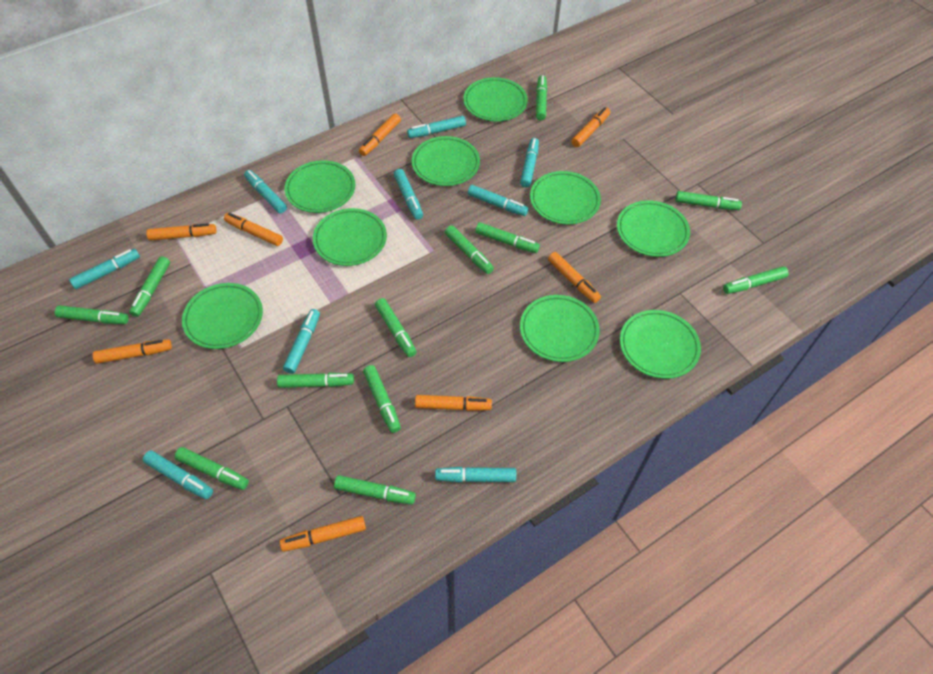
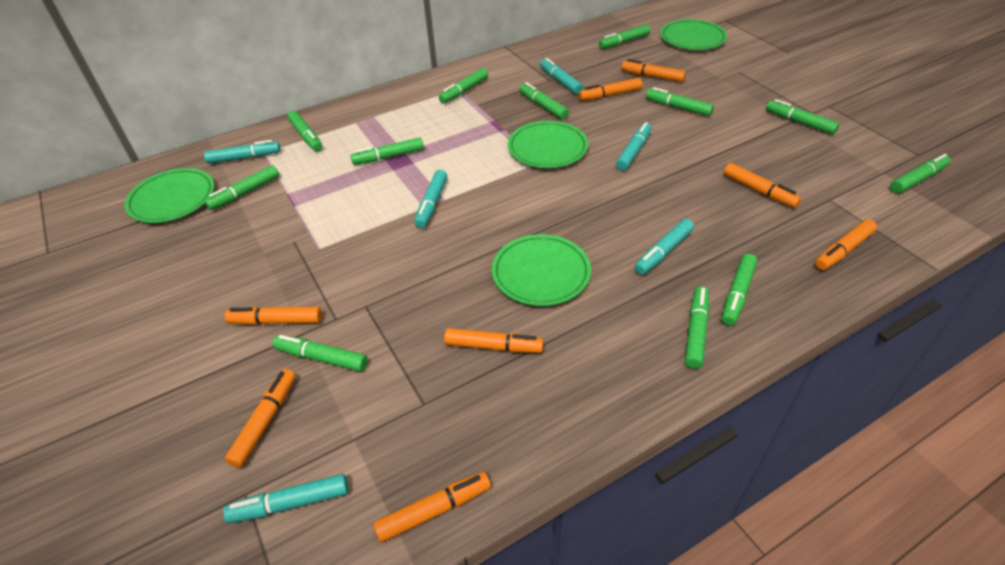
green plate: [182,283,263,349] [285,160,355,213] [313,208,387,266] [412,136,480,186] [463,77,528,121] [520,295,600,362] [530,171,601,225] [617,200,690,257] [620,310,701,379] = 9 -> [124,168,214,223] [492,234,591,306] [508,121,588,168] [660,19,727,50] = 4
turquoise marker: [69,249,140,289] [143,450,213,499] [244,170,287,213] [283,309,320,374] [394,169,423,220] [407,116,466,138] [435,467,516,483] [468,185,529,216] [520,138,539,187] = 9 -> [204,140,280,164] [223,474,348,523] [414,170,447,228] [540,58,583,94] [616,122,652,170] [635,219,694,275] = 6

